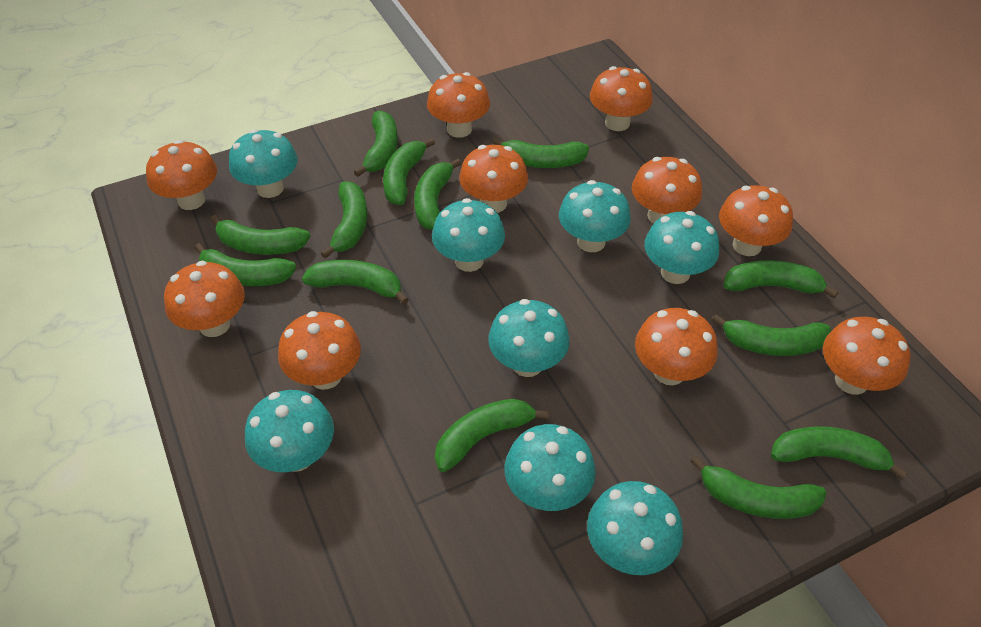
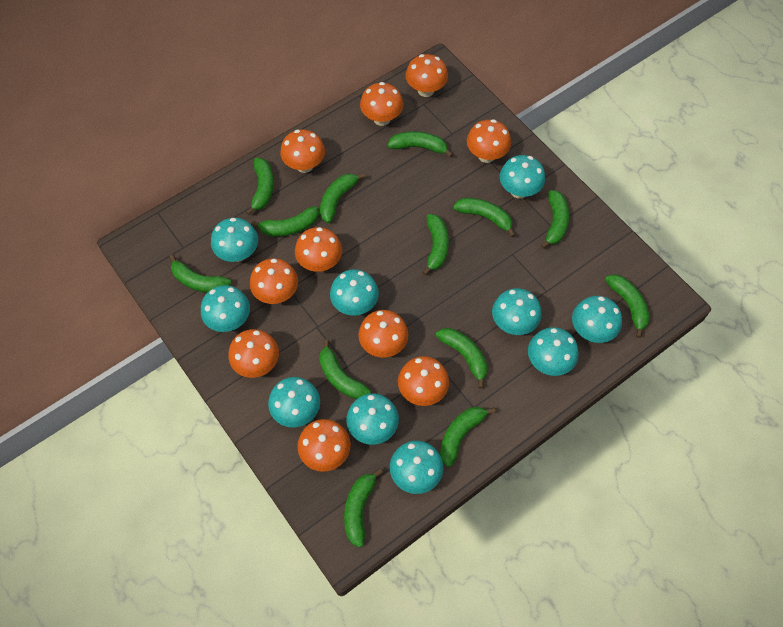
turquoise mushroom: [229,129,298,198] [245,390,334,472] [432,198,505,272] [488,299,570,377] [505,424,596,511] [559,180,631,252] [587,481,683,575] [645,211,719,284] = 8 -> [201,285,250,332] [211,218,258,262] [268,377,320,427] [330,269,379,316] [347,393,399,445] [390,441,443,494] [492,288,542,335] [500,155,545,199] [528,327,579,376] [572,296,622,343] = 10

